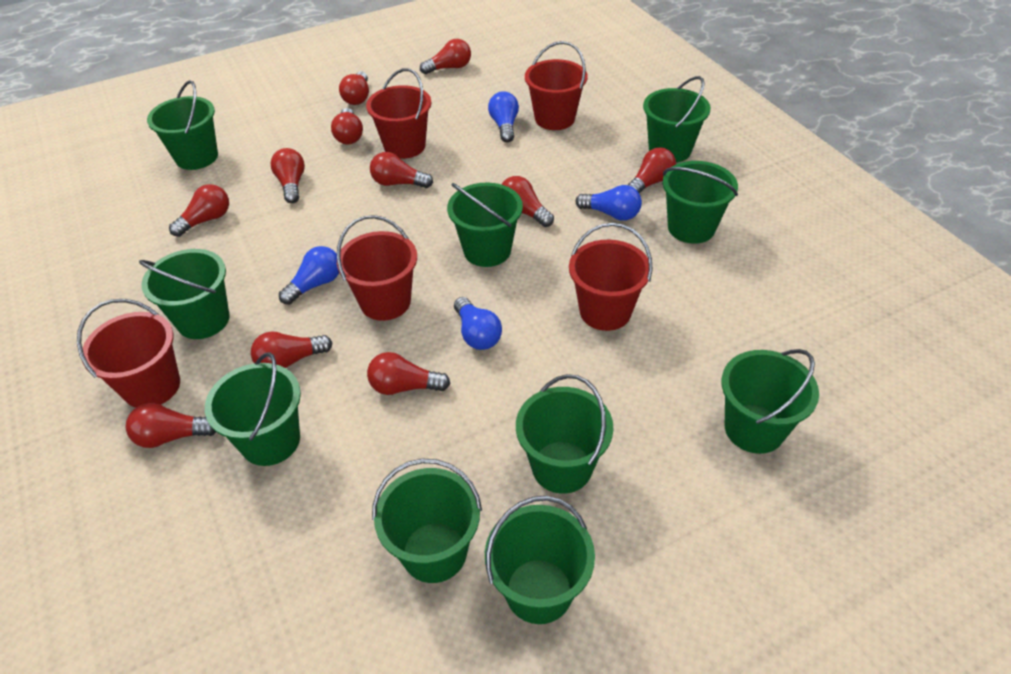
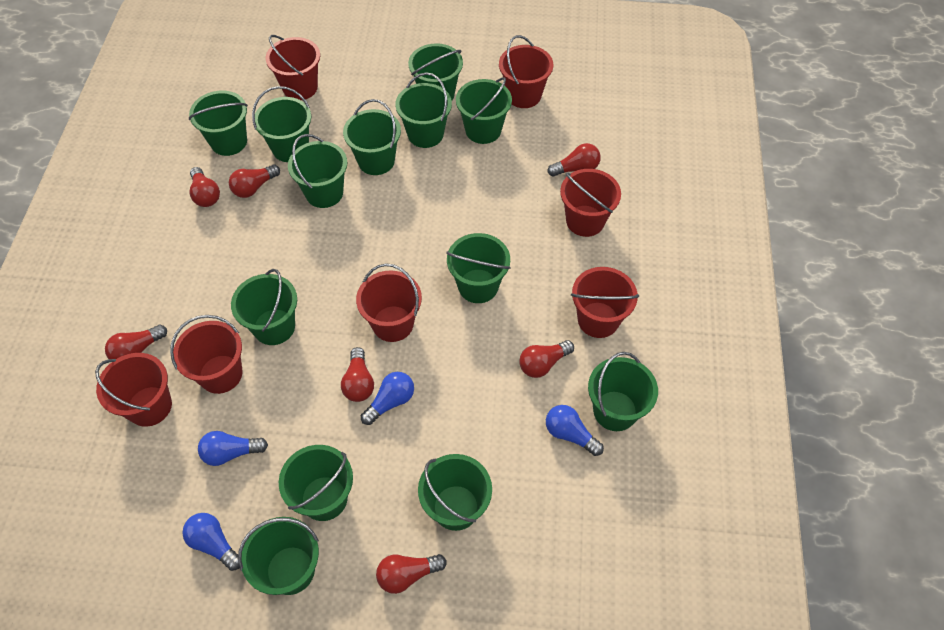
green bucket: [139,249,230,339] [147,80,218,170] [205,352,301,466] [372,459,482,583] [447,183,523,267] [485,496,595,624] [516,374,613,494] [643,76,711,163] [663,161,738,244] [721,349,819,454] = 10 -> [189,90,248,156] [231,269,297,345] [238,517,319,595] [252,86,311,162] [279,445,353,521] [288,134,347,208] [343,99,401,175] [395,72,452,148] [408,43,463,100] [418,454,492,531] [446,233,511,303] [456,77,512,144] [588,352,658,431] = 13
red bucket: [77,299,180,408] [337,215,417,321] [366,68,431,159] [525,41,587,130] [569,223,653,331] = 5 -> [95,353,172,427] [170,315,242,394] [266,35,320,100] [356,263,422,342] [499,35,553,108] [560,169,621,237] [571,267,639,338] = 7
red light bulb: [126,403,216,448] [169,184,229,237] [251,332,333,368] [271,148,305,203] [331,108,363,144] [339,71,369,105] [367,352,450,395] [370,152,433,188] [420,39,471,74] [502,176,554,227] [628,148,676,194] = 11 -> [105,324,167,359] [190,167,220,207] [229,164,280,198] [341,347,374,402] [376,554,447,594] [519,340,574,378] [547,143,601,177] = 7

